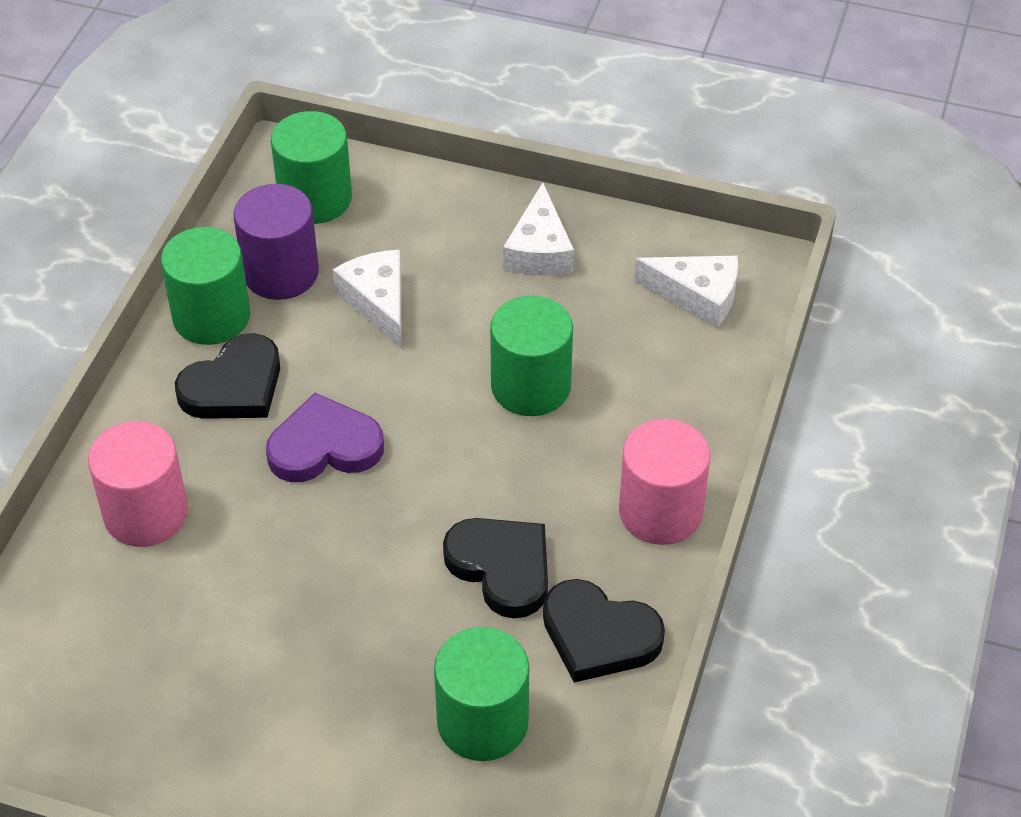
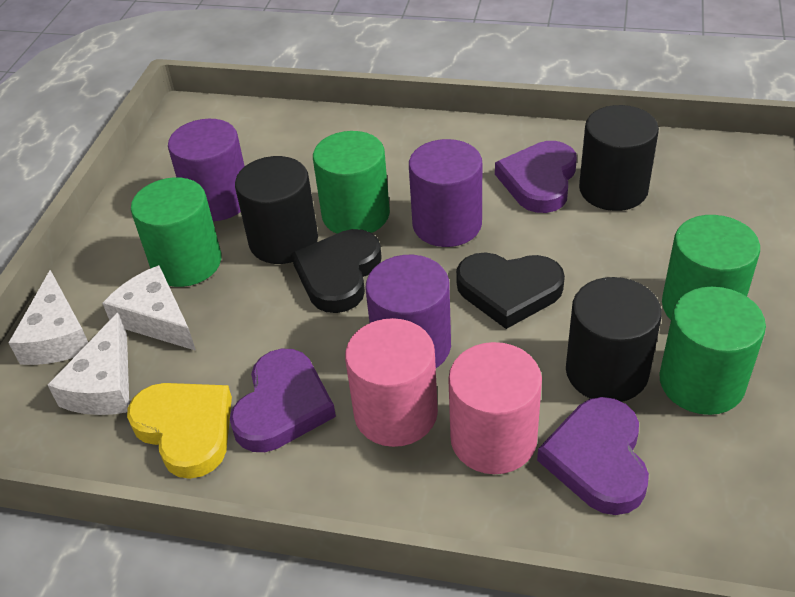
black cylinder: none = 0 -> [235,156,318,264] [566,277,662,402] [579,105,659,211] = 3
black heart: [175,333,280,419] [443,518,548,619] [543,579,665,683] = 3 -> [291,229,382,313] [456,252,565,329] = 2
purple cylinder: [234,184,319,300] = 1 -> [168,119,245,221] [365,255,451,368] [409,139,482,247] = 3
purple heart: [266,393,384,482] = 1 -> [230,349,336,452] [495,141,577,213] [537,397,649,515] = 3
yellow heart: none = 0 -> [127,383,232,479] = 1

